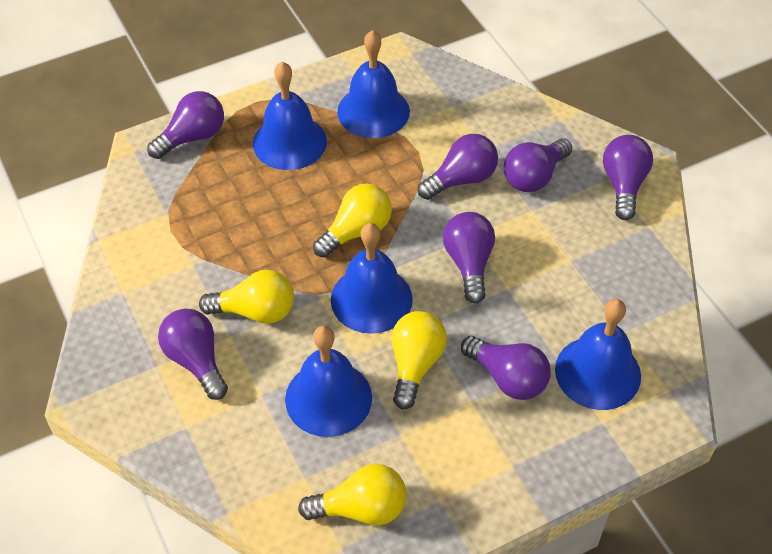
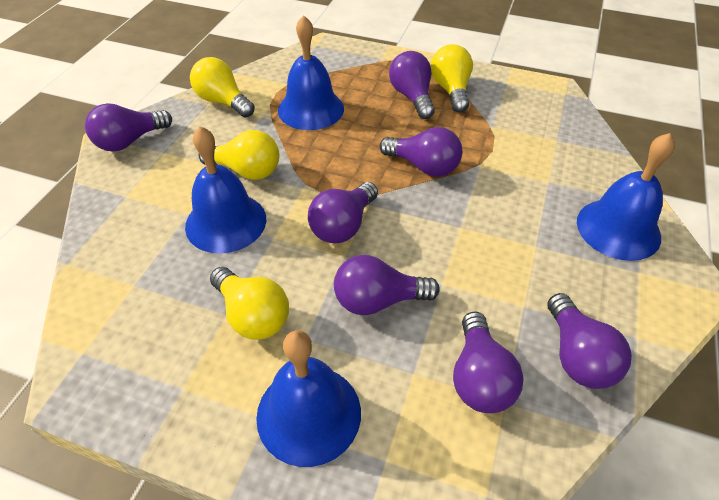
blue bell: [253,62,327,170] [285,326,372,437] [331,223,413,334] [337,30,410,138] [555,299,641,410] = 5 -> [185,126,266,254] [256,330,361,467] [278,15,344,130] [577,133,675,261] = 4

